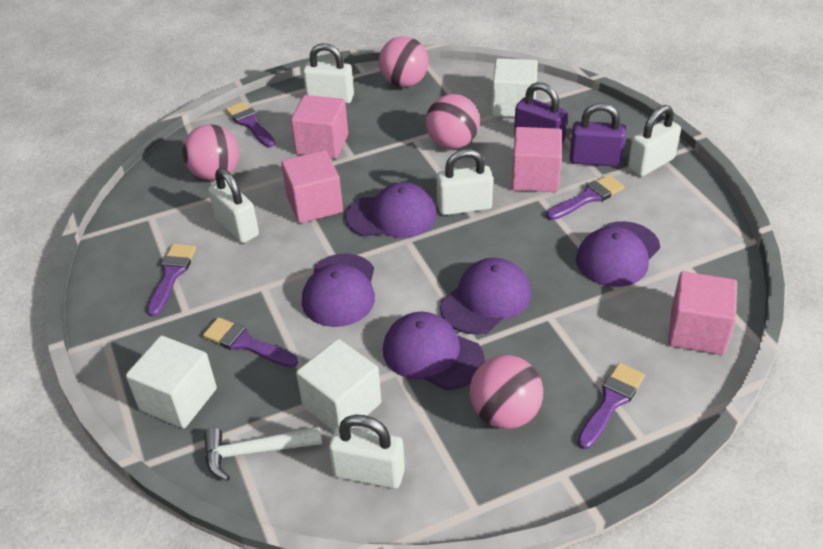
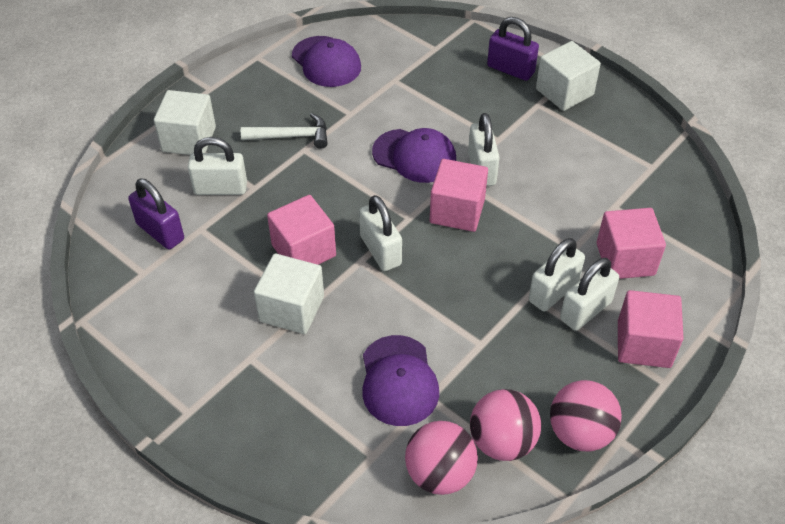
pink ball: [182,124,239,180] [379,36,428,87] [426,94,480,149] [470,355,543,429] = 4 -> [405,421,478,495] [470,389,541,461] [550,380,622,451] = 3
purple brush: [147,244,196,317] [203,317,298,368] [226,102,275,147] [546,175,624,220] [577,363,645,449] = 5 -> none = 0
purple cap: [302,253,375,327] [346,183,437,238] [383,312,485,390] [440,258,531,334] [576,221,660,287] = 5 -> [292,36,361,87] [362,335,439,426] [372,128,456,183] = 3

